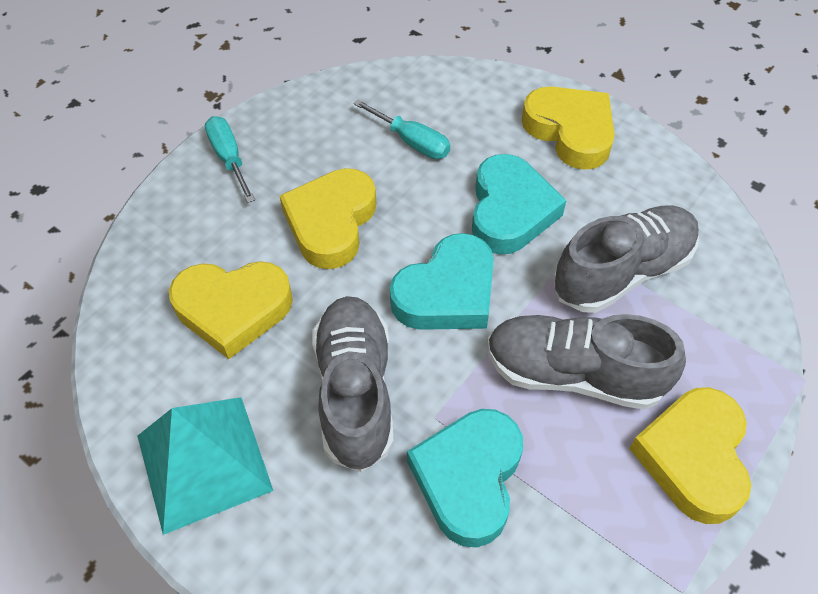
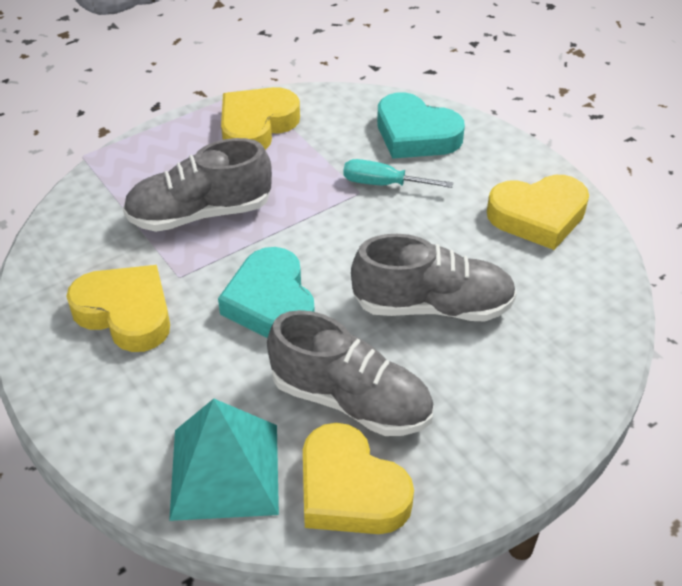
turquoise heart: [390,233,494,330] [407,409,523,548] [472,154,567,255] = 3 -> [218,247,315,338] [377,92,465,159] = 2
turquoise screwdriver: [205,116,255,203] [353,99,450,159] = 2 -> [343,159,453,188] = 1

